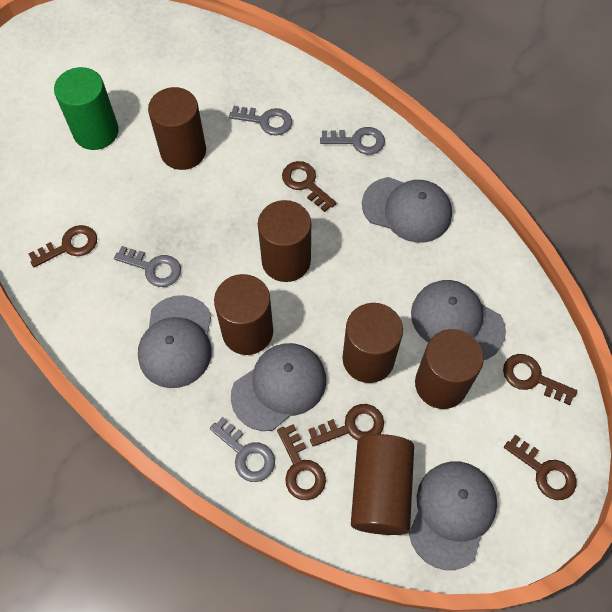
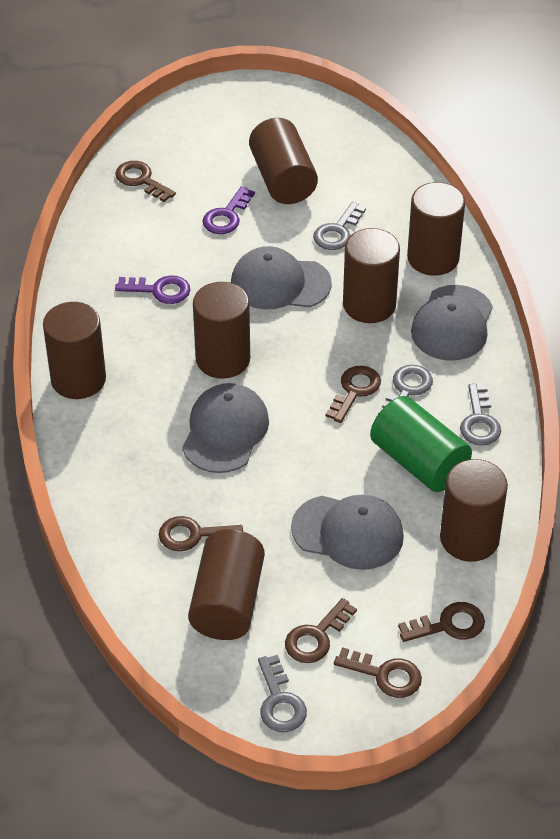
brown cylinder: [148,87,206,170] [214,274,273,355] [258,200,311,282] [342,303,403,383] [351,434,414,535] [415,329,484,409] = 6 -> [43,302,106,399] [188,529,265,640] [193,282,250,379] [249,118,318,204] [343,228,400,323] [407,182,465,276] [440,459,508,562] = 7
grey cap: [138,295,212,388] [231,343,326,431] [362,177,452,243] [409,461,497,570] [411,280,506,360] = 5 -> [182,383,269,473] [231,246,332,309] [291,495,404,570] [411,285,493,361] = 4
purple key: none = 0 -> [115,275,190,304] [203,186,255,234] = 2

